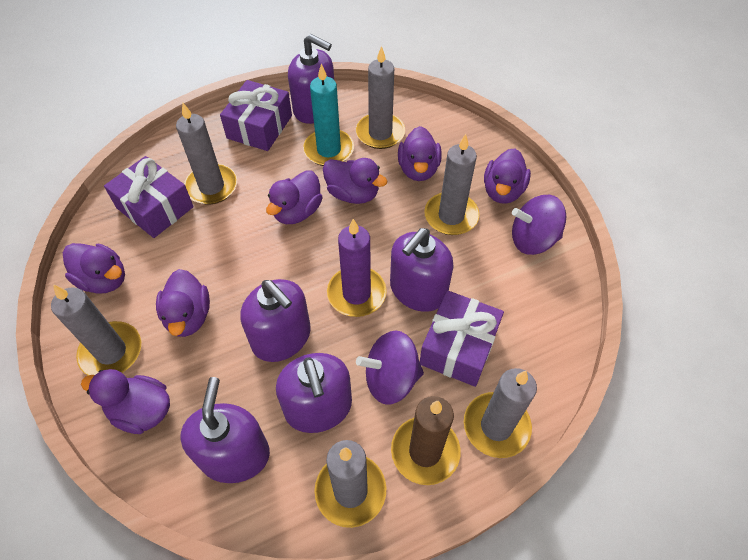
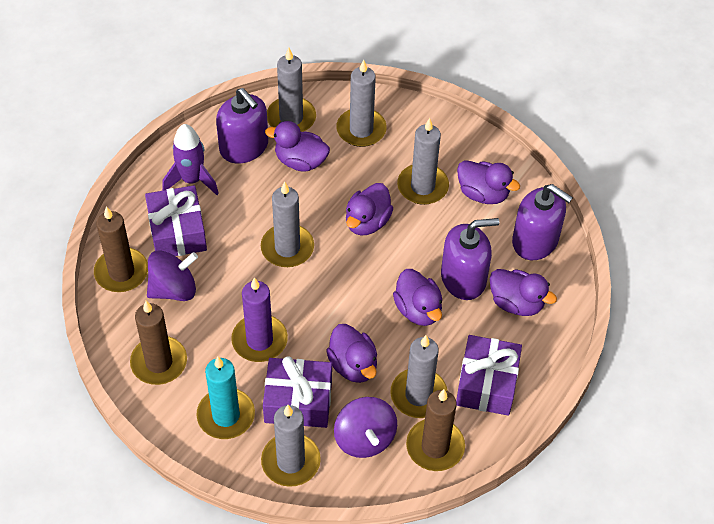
brown candle: [391,396,461,485] = 1 -> [94,206,148,292] [130,301,187,385] [406,389,465,471] = 3
purple duck: [63,243,125,294] [81,369,170,434] [156,269,210,337] [266,170,323,224] [323,158,387,204] [398,126,442,181] [484,148,531,204] = 7 -> [265,121,330,172] [326,324,377,383] [346,183,393,236] [393,269,442,326] [457,160,520,204] [490,269,557,316] = 6
purple rocket: none = 0 -> [162,124,219,195] = 1
purple soap dispenser: [180,377,270,483] [241,279,311,362] [276,353,352,433] [288,34,334,124] [390,228,453,312] = 5 -> [216,88,268,164] [441,218,499,300] [512,184,573,260] = 3

